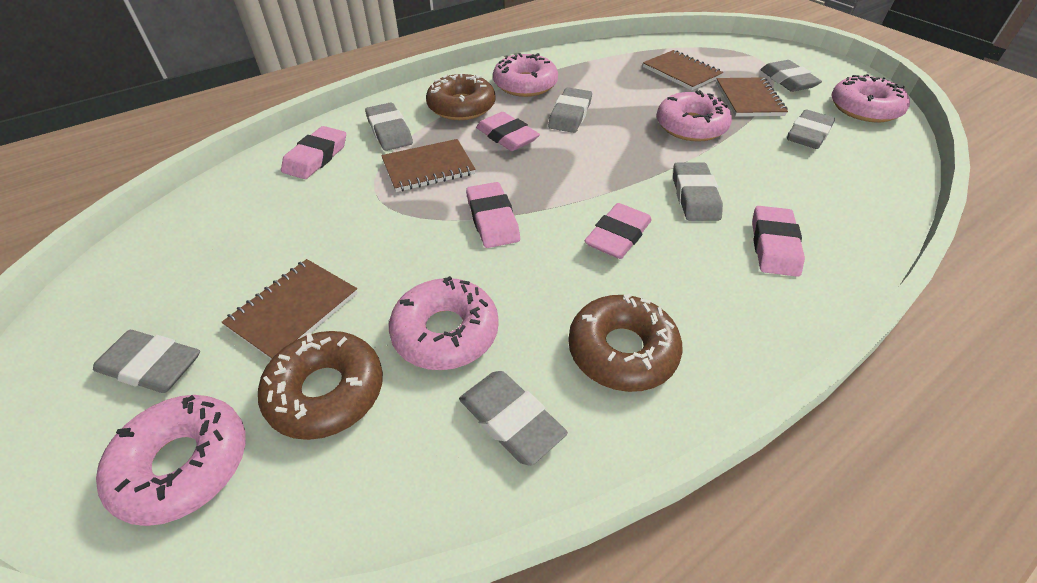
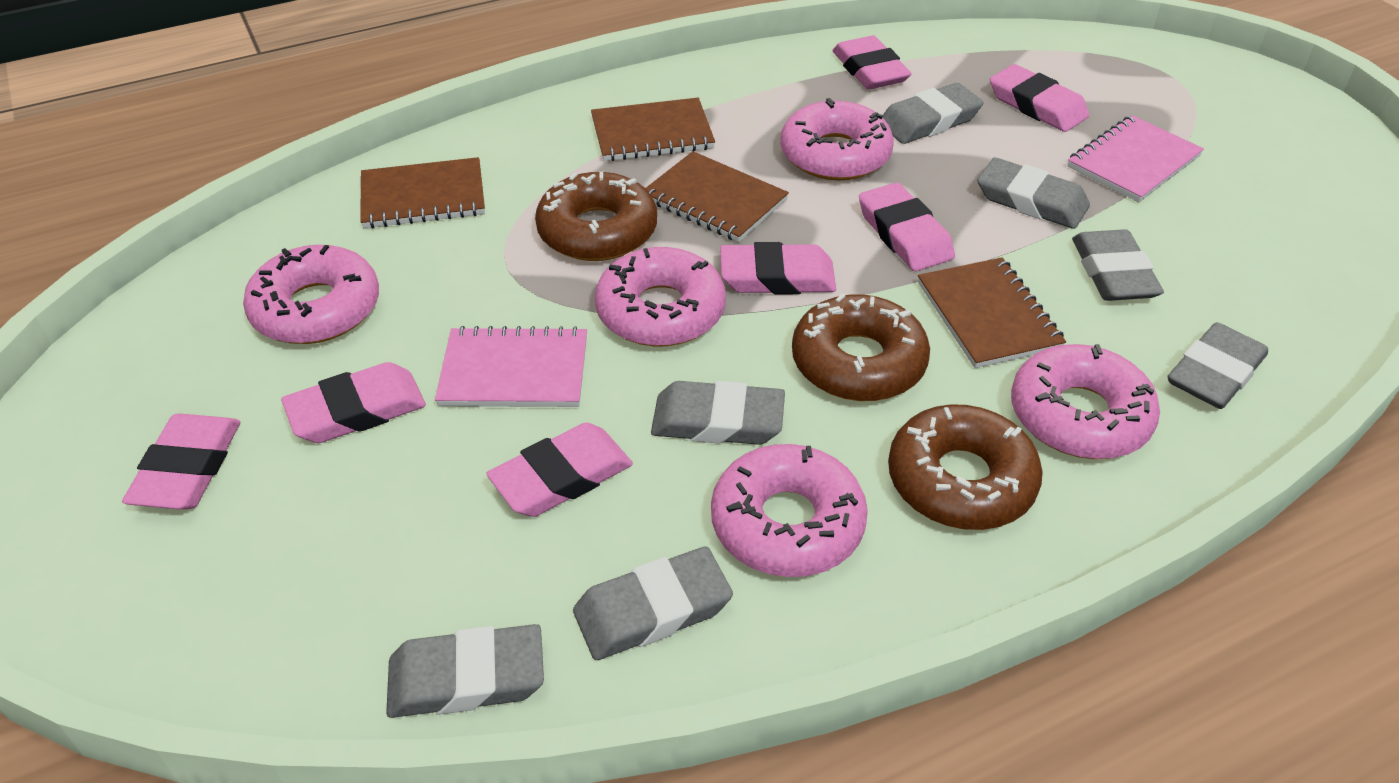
pink eraser: [281,126,346,179] [466,182,520,248] [476,112,540,151] [585,203,652,259] [752,206,805,277] = 5 -> [122,414,240,509] [281,362,426,443] [486,422,633,517] [720,242,836,295] [832,36,911,89] [859,183,955,271] [990,64,1089,132] = 7
pink notebook: none = 0 -> [435,326,587,407] [1068,115,1204,202] = 2

